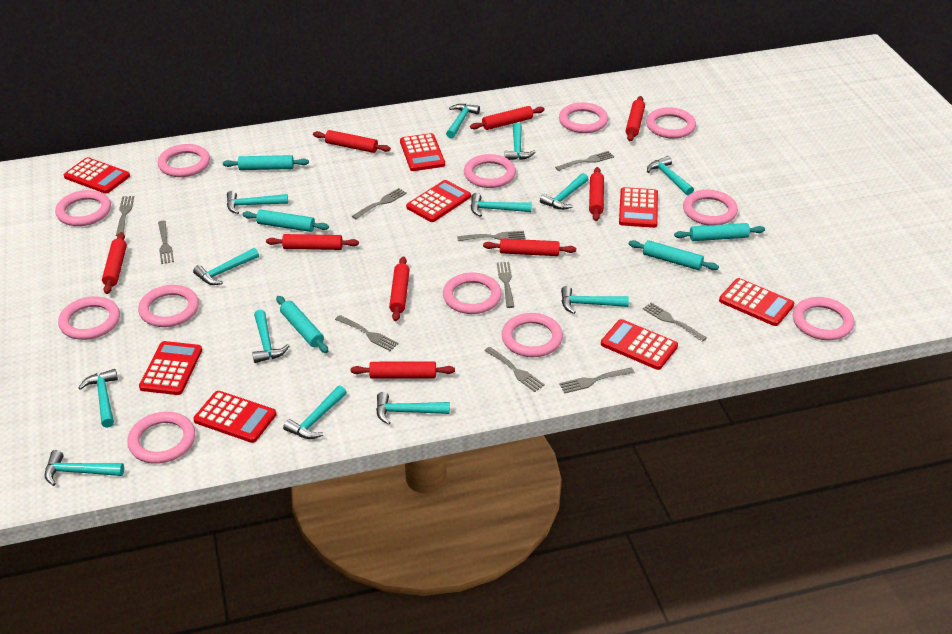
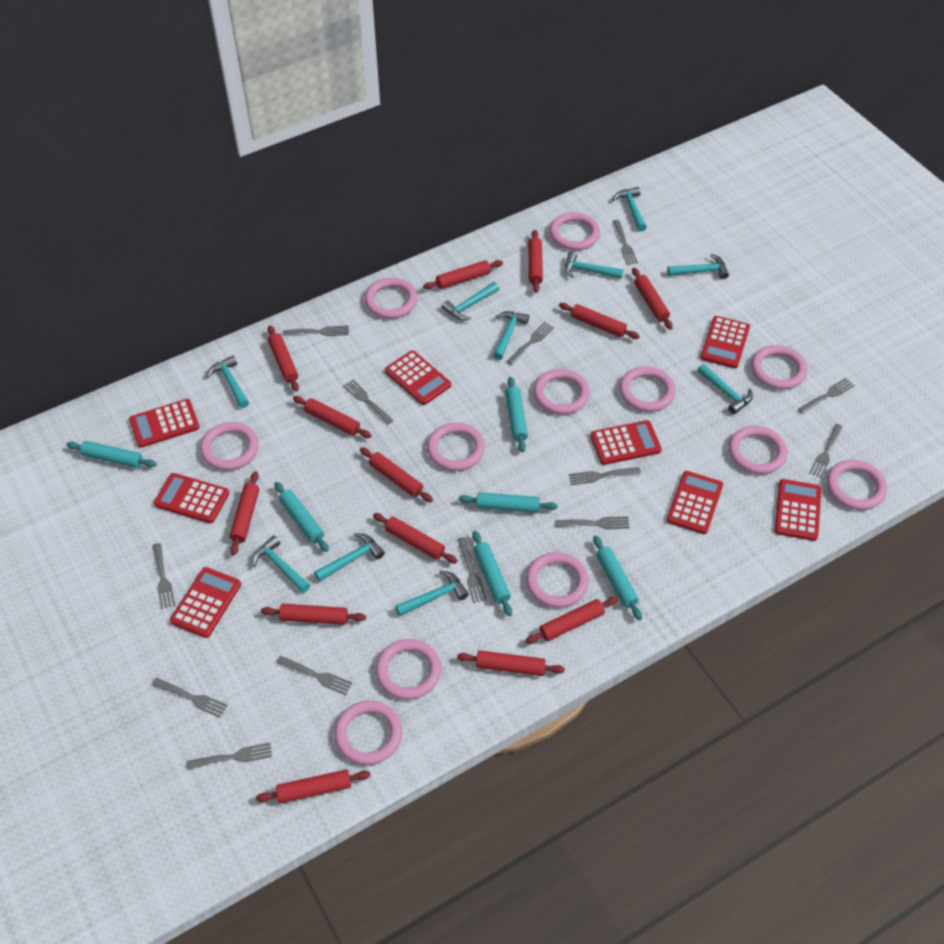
grey fork: [116,196,134,236] [158,221,174,264] [335,315,399,351] [352,188,407,219] [457,231,525,241] [484,347,545,392] [497,262,514,308] [555,151,614,171] [559,367,635,394] [643,302,707,342] = 10 -> [152,677,228,718] [153,543,175,609] [187,742,272,770] [277,656,352,695] [283,325,349,336] [343,380,393,425] [458,537,487,603] [507,322,554,365] [555,517,630,529] [569,467,641,485] [613,220,638,265] [798,378,855,414] [809,424,843,478] = 13
red rolling pin: [102,232,127,294] [266,234,359,250] [313,130,391,153] [351,362,455,379] [389,256,410,321] [470,106,545,130] [483,238,576,256] [589,167,604,221] [625,96,645,141] = 9 -> [230,471,259,556] [256,769,371,803] [261,604,366,625] [268,325,299,391] [293,396,372,438] [360,447,433,502] [373,513,458,564] [423,260,503,289] [457,650,565,676] [525,597,618,644] [528,230,543,293] [559,303,640,339] [632,268,673,330] = 13
turquoise hammer: [45,450,124,486] [78,369,118,428] [193,248,259,285] [227,191,288,214] [252,310,289,363] [283,385,347,439] [376,392,450,425] [446,104,480,139] [471,193,532,217] [505,123,536,160] [540,173,588,210] [561,286,629,314] [647,156,694,195] = 13 -> [207,355,249,408] [252,535,310,593] [314,533,385,581] [395,571,469,616] [442,282,499,321] [493,311,529,360] [565,251,623,279] [612,187,647,231] [667,254,729,279] [697,364,753,414] = 10
turquoise rolling pin: [223,155,309,170] [242,209,329,232] [276,296,328,353] [629,240,719,270] [674,223,765,241] = 5 -> [66,441,157,468] [274,482,329,552] [459,492,558,513] [472,531,512,616] [505,377,528,452] [593,536,642,620] = 6

